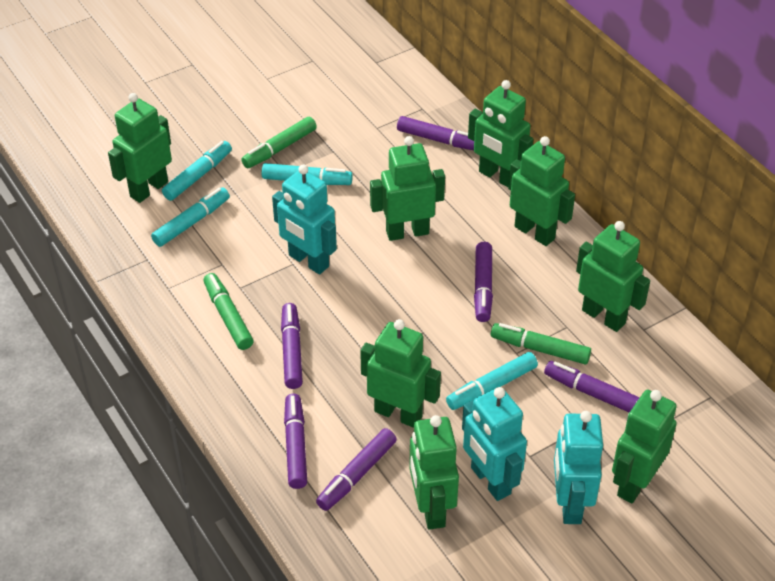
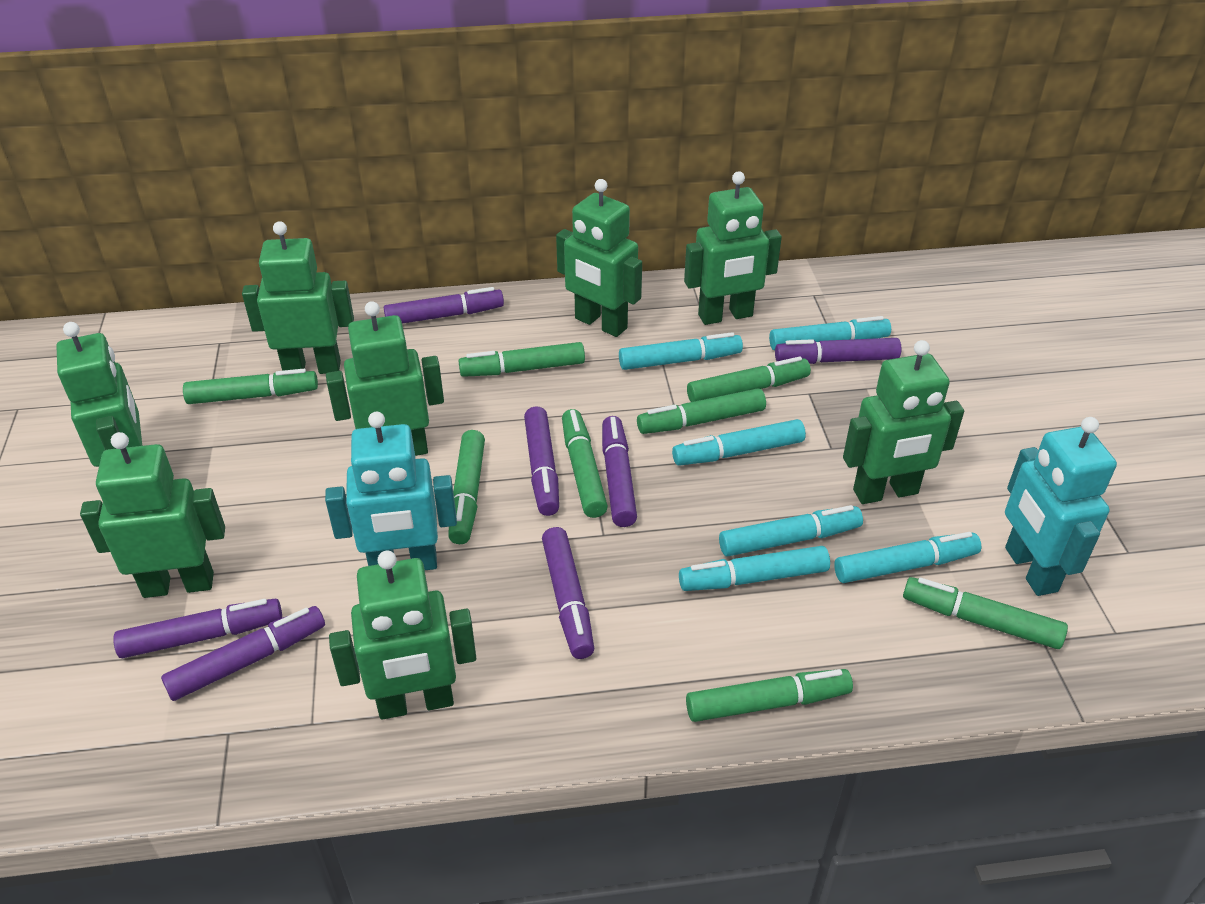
green marker: [203,273,254,350] [241,117,317,168] [491,323,591,364] = 3 -> [183,369,318,404] [448,430,485,544] [459,342,585,377] [562,409,608,518] [637,388,766,434] [686,669,853,722] [687,356,811,402] [903,577,1068,649] = 8
purple marker: [281,303,303,389] [284,394,307,489] [316,428,397,511] [397,116,474,150] [474,242,493,322] [544,361,640,412] = 6 -> [113,599,282,658] [161,606,325,701] [383,287,504,324] [524,407,559,516] [542,527,594,659] [602,416,637,527] [775,338,901,364] = 7
turquoise marker: [151,188,230,247] [162,141,232,201] [262,163,353,185] [446,352,538,410] = 4 -> [619,332,743,370] [672,419,806,466] [679,546,830,591] [719,505,863,557] [769,316,891,350] [834,532,981,583] = 6
turquoise robot: [272,164,337,274] [462,387,527,501] [554,411,603,524] = 3 -> [325,412,457,570] [1005,417,1117,596] = 2

